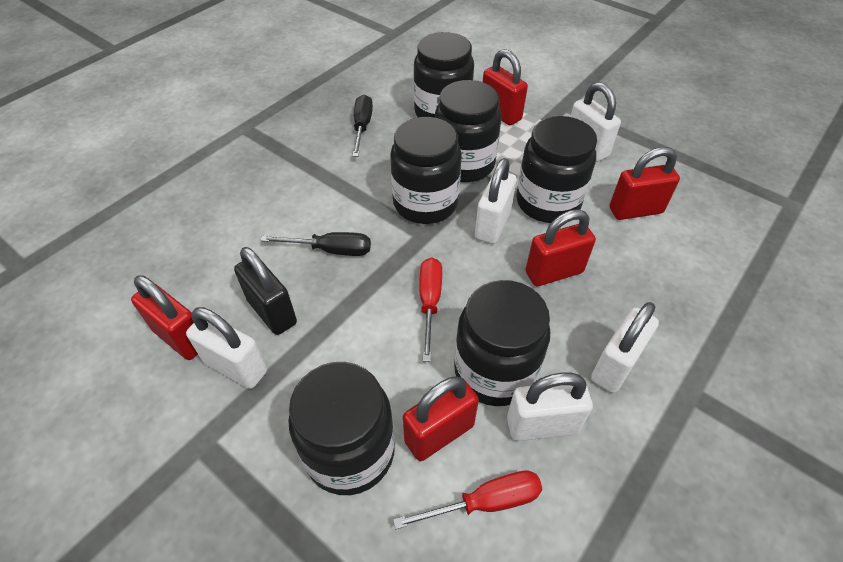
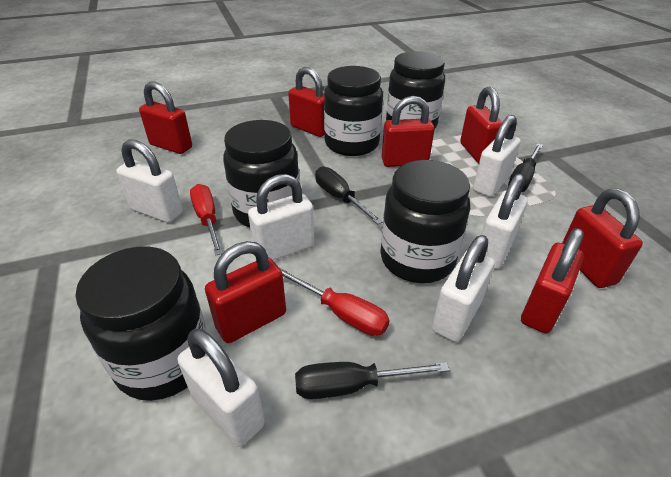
black jar: [289,362,395,495] [390,117,462,224] [413,32,474,118] [435,80,502,182] [454,280,550,406] [516,116,597,223] = 6 -> [75,247,207,401] [223,120,299,227] [324,66,383,156] [380,160,470,283] [386,51,445,129] = 5
black padlock: [234,247,297,335] = 1 -> none = 0
black screwdriver: [260,232,371,256] [352,94,373,157] = 2 -> [295,362,449,399] [315,167,383,224] [508,143,543,192] = 3
red padlock: [131,275,198,360] [403,376,479,461] [483,49,528,125] [525,209,596,286] [609,147,680,220] = 5 -> [139,82,192,154] [205,241,286,343] [288,67,325,137] [381,96,435,167] [460,87,502,163] [521,228,584,333] [562,189,643,288] = 7
white padlock: [186,307,267,389] [475,158,516,244] [507,372,593,441] [570,82,621,162] [591,302,659,393] = 5 -> [116,139,183,223] [177,329,265,447] [248,174,314,261] [432,235,495,342] [473,115,521,197] [481,174,528,269] = 6

